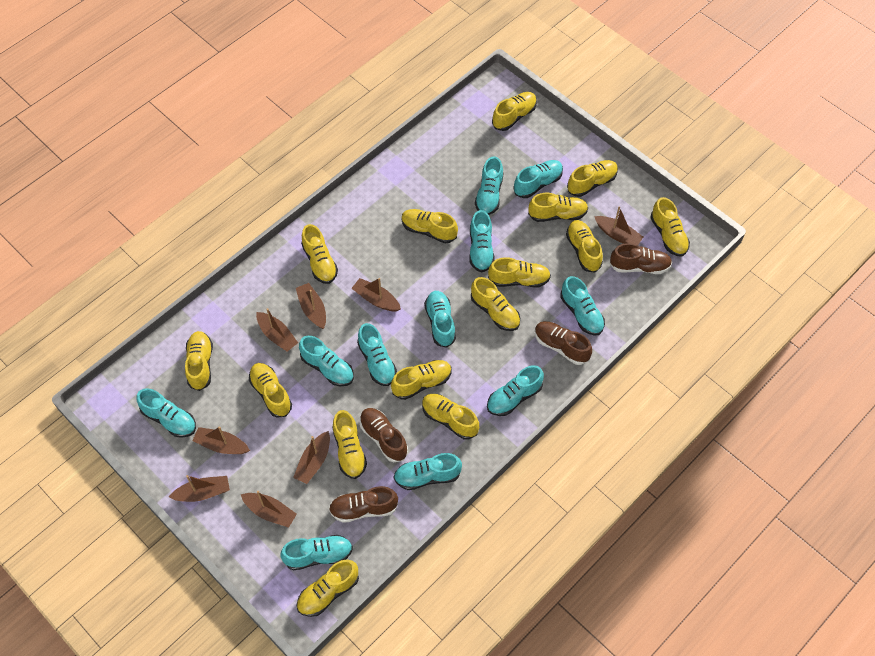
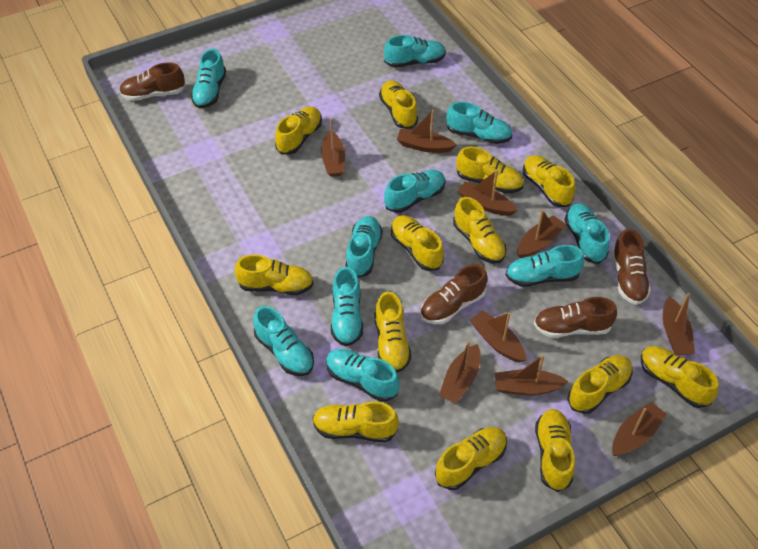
brown boat: [169,475,230,502] [192,426,250,454] [241,491,297,528] [256,308,298,352] [293,431,330,484] [296,283,326,329] [352,278,401,311] [594,206,643,245] = 8 -> [321,118,345,177] [397,110,457,153] [439,341,480,404] [457,170,518,216] [470,311,526,363] [495,354,569,395] [517,210,566,258] [612,402,667,456] [663,293,695,355] = 9
turquoise shoe: [137,388,196,438] [280,535,353,570] [299,336,354,386] [357,323,397,386] [394,453,462,490] [424,291,456,348] [469,210,495,273] [475,156,503,215] [487,365,544,416] [513,160,563,198] [560,276,605,335] = 11 -> [191,49,226,108] [253,306,314,376] [326,349,400,402] [331,267,363,346] [345,216,383,278] [384,35,446,68] [384,170,446,213] [446,102,512,144] [506,245,584,287] [564,203,610,264] = 10
yellow shoe: [185,331,213,391] [249,363,292,418] [297,560,359,617] [301,224,338,284] [332,410,367,479] [391,360,452,400] [401,209,458,244] [422,394,479,440] [471,277,520,331] [488,257,551,287] [492,92,537,131] [528,193,588,222] [566,220,603,273] [567,160,618,197] [650,197,690,257] = 15 -> [235,254,314,295] [275,106,322,155] [312,401,399,443] [374,292,411,373] [379,80,418,129] [391,215,444,271] [435,427,507,490] [453,197,506,264] [456,147,524,193] [523,155,575,207] [535,409,575,492] [567,355,633,414] [641,346,719,408] = 13

